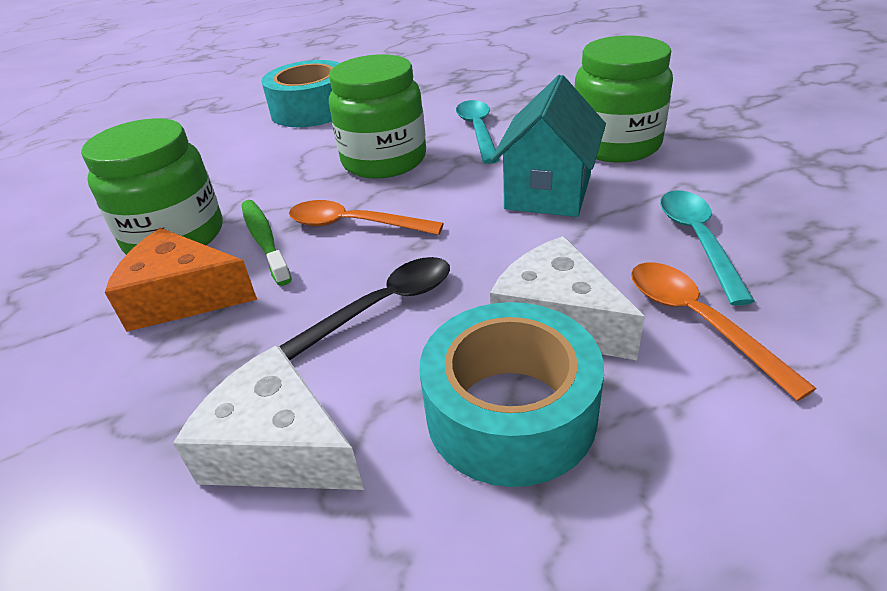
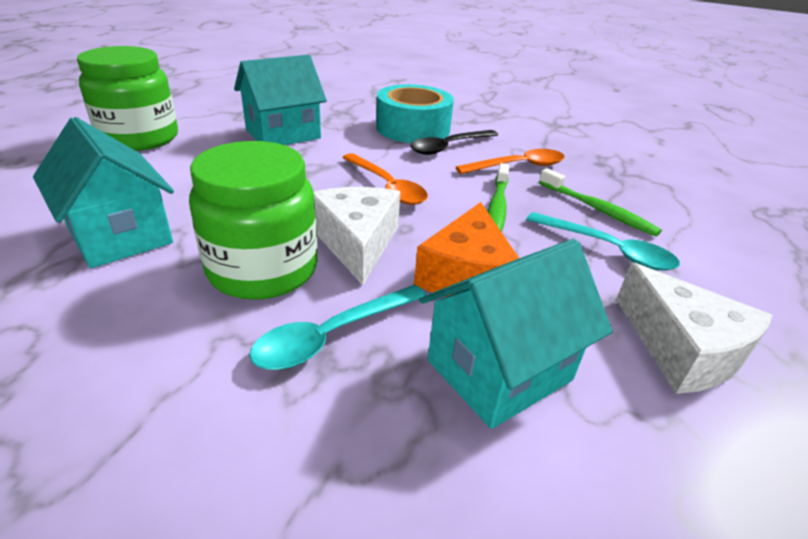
green jar: [81,118,223,255] [329,54,426,179] [575,35,673,162] = 3 -> [77,46,178,151] [189,141,317,300] = 2
green toothbrush: [242,200,292,286] = 1 -> [487,163,510,232] [539,168,662,237] = 2
turquoise house: [491,75,606,217] = 1 -> [33,117,174,268] [234,55,327,145] [419,239,613,429] = 3
turquoise tape: [261,60,340,127] [420,302,604,487] = 2 -> [376,84,454,143] = 1

